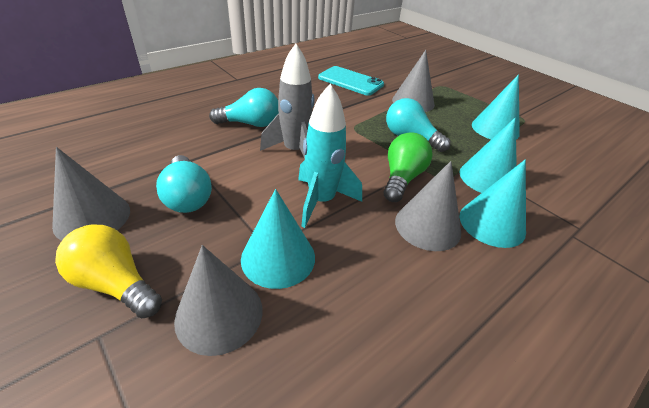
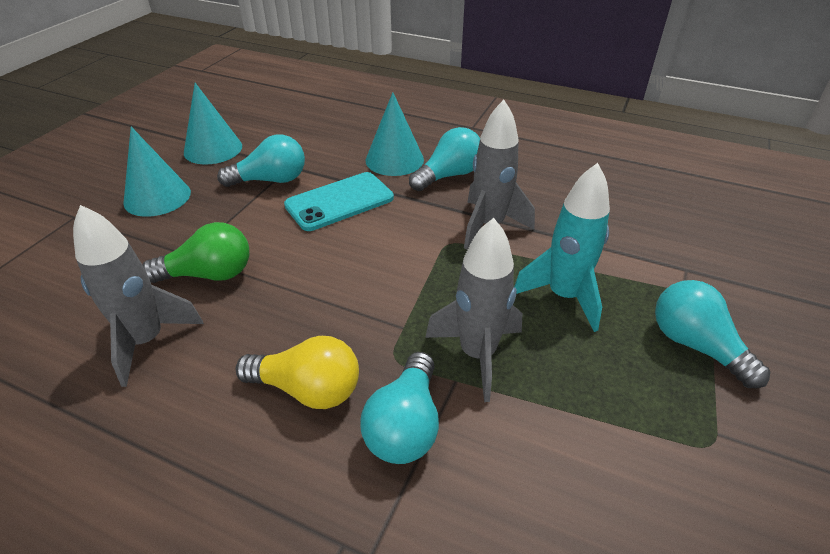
grey cone: [52,147,130,241] [174,245,262,356] [392,50,435,112] [395,161,461,251] = 4 -> none = 0
grey rocket: [260,44,315,159] = 1 -> [73,205,204,387] [425,218,523,402] [464,100,535,249] = 3
turquoise cone: [241,189,315,289] [460,118,517,193] [460,160,526,248] [472,75,520,140] = 4 -> [123,127,191,217] [184,83,242,164] [366,92,424,176] = 3
turquoise light bulb: [156,155,212,213] [209,88,279,127] [386,98,451,152] = 3 -> [217,134,305,187] [360,352,439,464] [409,127,480,191] [655,280,770,388] = 4

